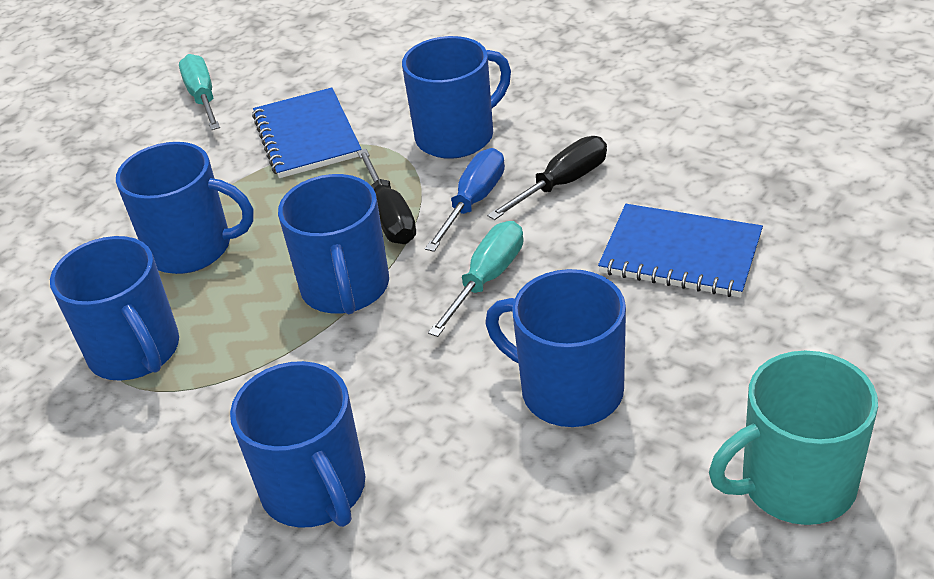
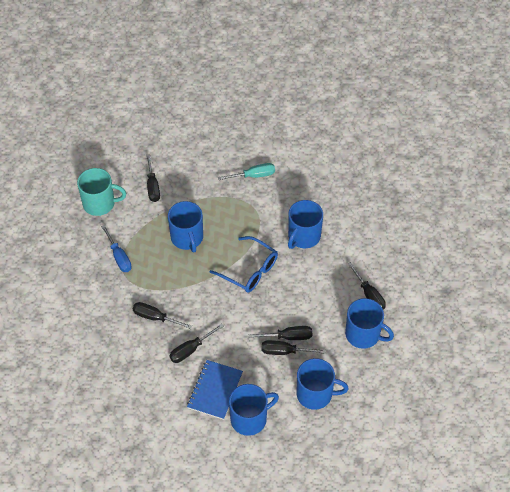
black screwdriver: [357,149,416,244] [487,136,607,220] = 2 -> [133,302,192,329] [146,154,160,202] [169,323,224,363] [249,326,312,340] [261,340,326,355] [348,262,386,310] = 6
blue glasses: none = 0 -> [209,236,278,293] = 1
blue mug: [50,236,179,381] [116,142,254,274] [230,361,366,528] [278,174,389,314] [402,36,511,159] [485,269,626,427] = 6 -> [168,201,203,252] [229,384,279,436] [288,200,323,249] [296,358,349,410] [345,298,394,349] = 5
blue notebook: [252,88,362,178] [598,204,763,297] = 2 -> [187,360,243,420] = 1
turquoise screwdriver: [179,54,220,130] [428,221,523,337] = 2 -> [218,163,275,180] = 1

